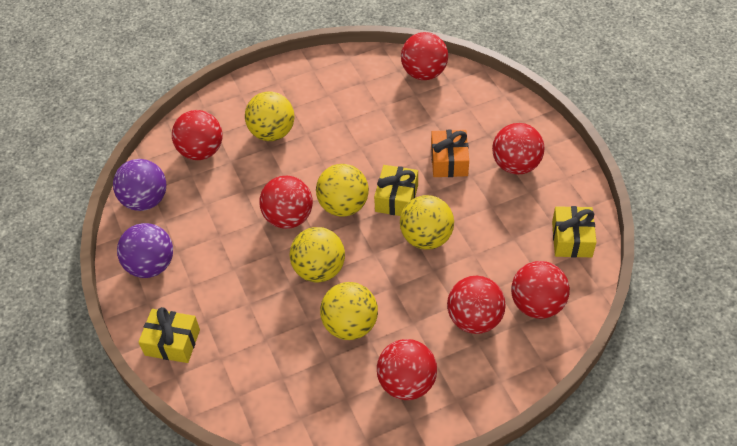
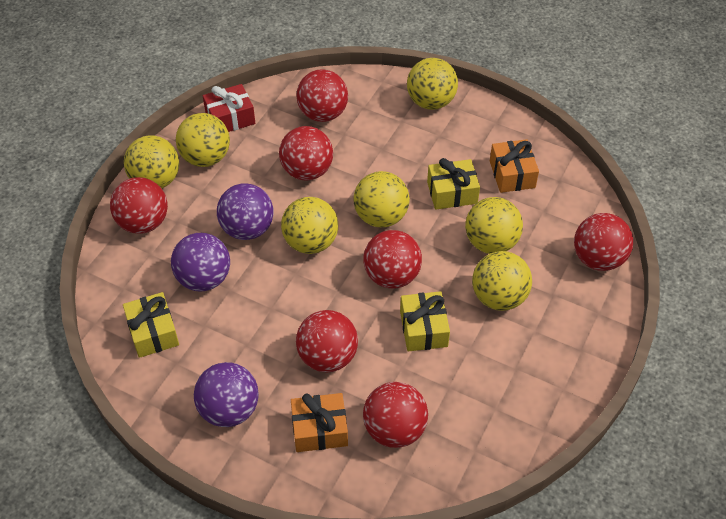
orange gift: [431,130,469,177] = 1 -> [291,393,348,452] [490,139,539,193] = 2
purple ball: [113,159,166,211] [117,223,173,278] = 2 -> [171,233,230,291] [194,362,259,427] [217,183,274,240] = 3
red gift: none = 0 -> [203,84,255,132] = 1
yellow ball: [245,91,295,141] [289,227,345,282] [316,164,369,217] [320,282,378,340] [400,195,454,250] = 5 -> [124,135,179,189] [176,113,230,167] [281,197,338,254] [354,171,410,227] [407,58,458,110] [465,197,523,254] [472,251,532,311] = 7

